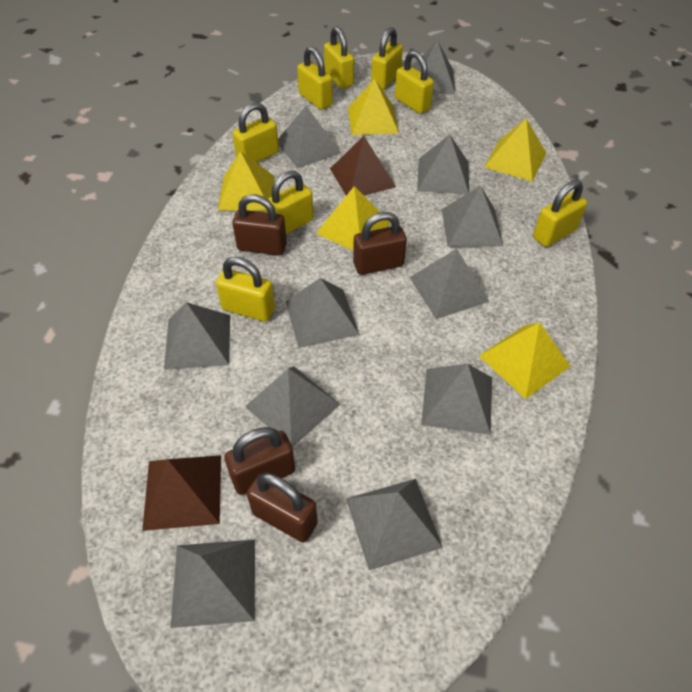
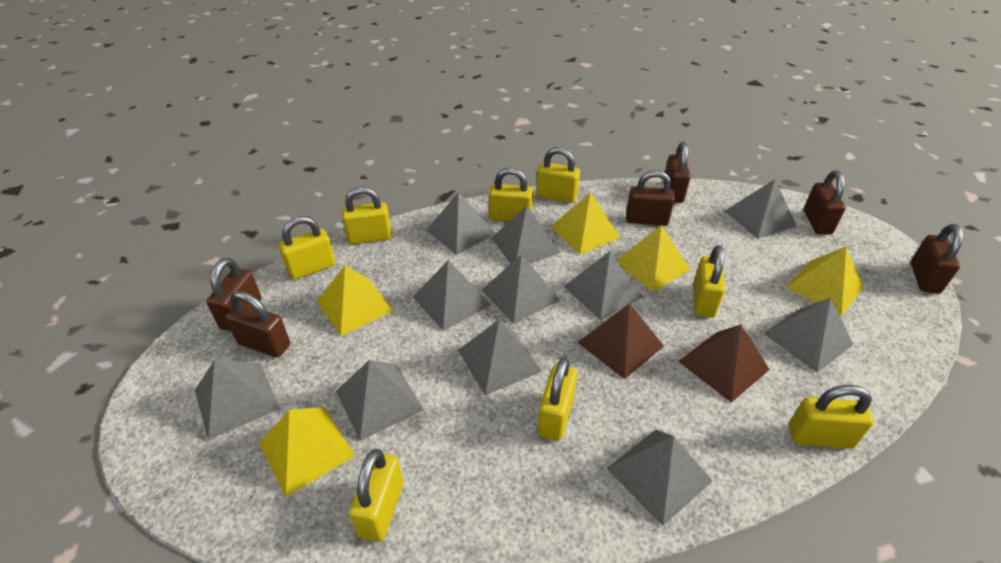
brown padlock: [224,427,295,495] [232,194,287,255] [247,472,318,543] [353,212,407,275] = 4 -> [207,258,261,331] [225,291,290,358] [626,170,675,226] [663,142,691,203] [804,170,846,235] [911,224,963,294] = 6

